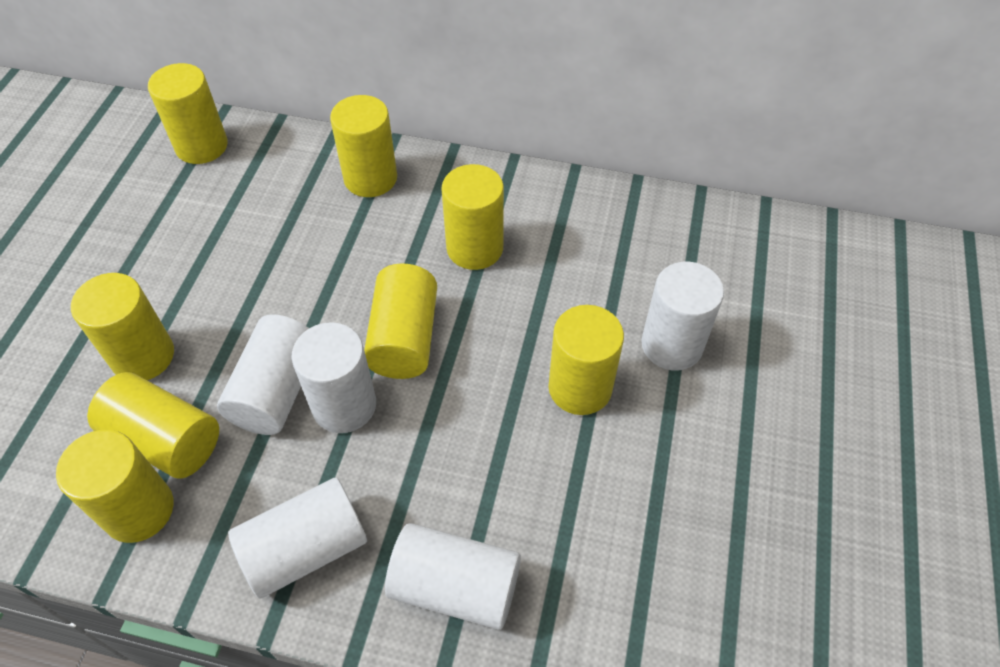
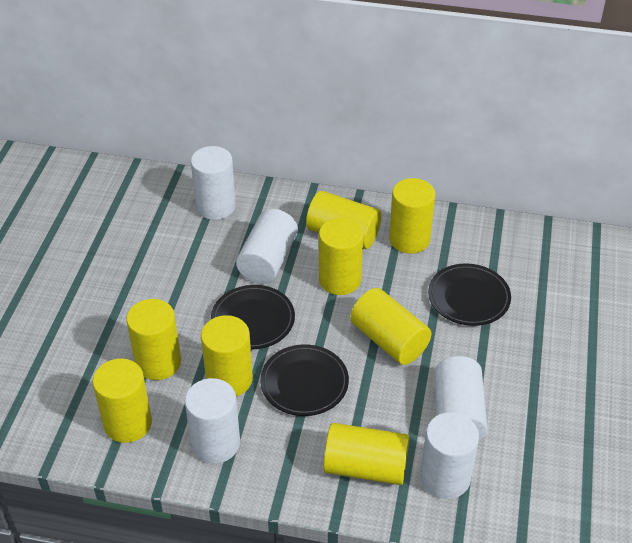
black plate: none = 0 -> [211,285,295,349] [260,344,349,416] [428,263,511,326] = 3

